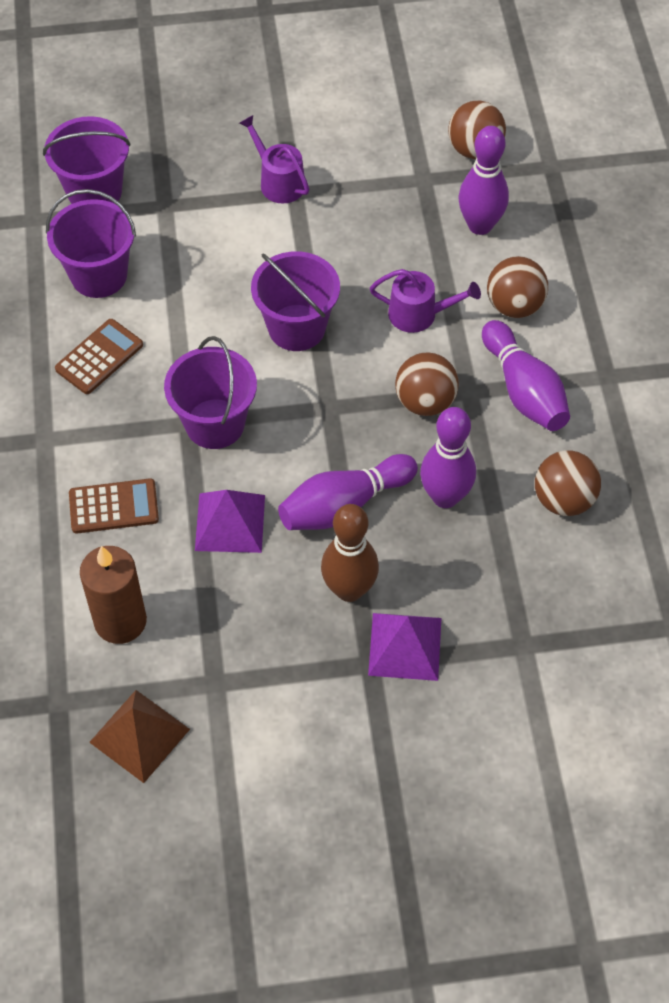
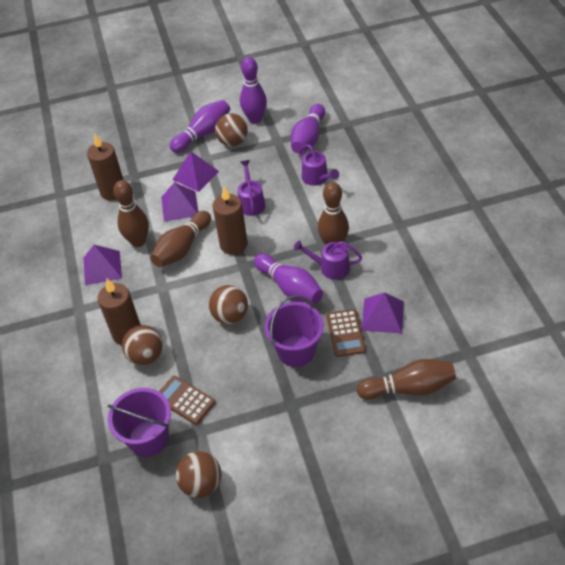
brown bowling pin: [321,504,379,602] = 1 -> [113,180,149,247] [150,211,211,267] [318,182,349,245] [357,359,456,400] = 4
brown candle: [80,546,147,644] = 1 -> [87,134,123,201] [98,279,141,345] [212,187,248,255] = 3
brown pyramid: [89,690,190,783] = 1 -> none = 0
purple bucket: [43,116,131,204] [46,189,136,298] [164,336,257,449] [251,251,340,351] = 4 -> [108,388,171,457] [264,295,324,367] = 2
purple pyramid: [195,490,265,553] [368,613,441,681] = 2 -> [84,245,122,285] [161,182,198,222] [172,152,219,192] [362,292,404,333] = 4
purple watering can: [239,115,309,204] [370,269,481,333] = 2 -> [238,160,265,216] [294,240,362,280] [299,144,339,186] = 3

